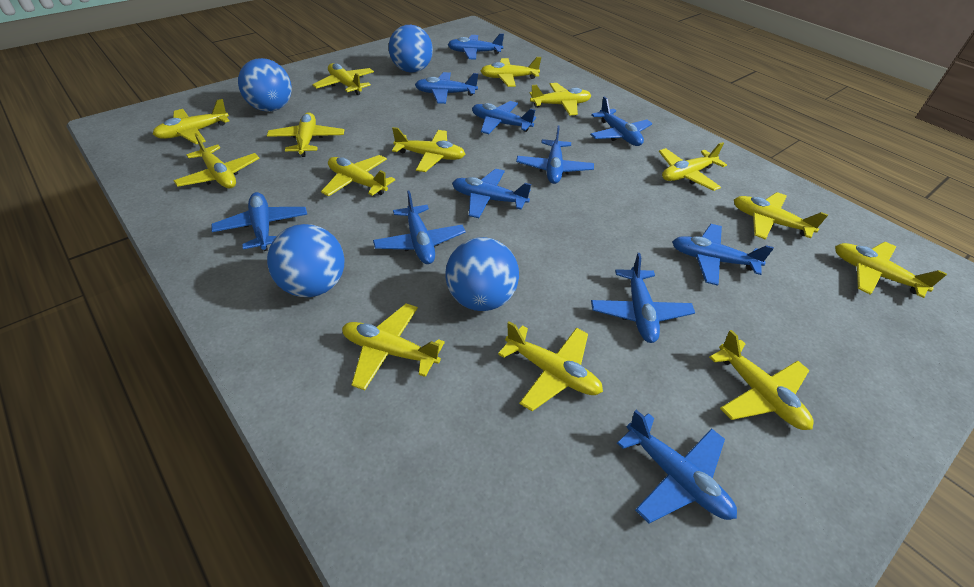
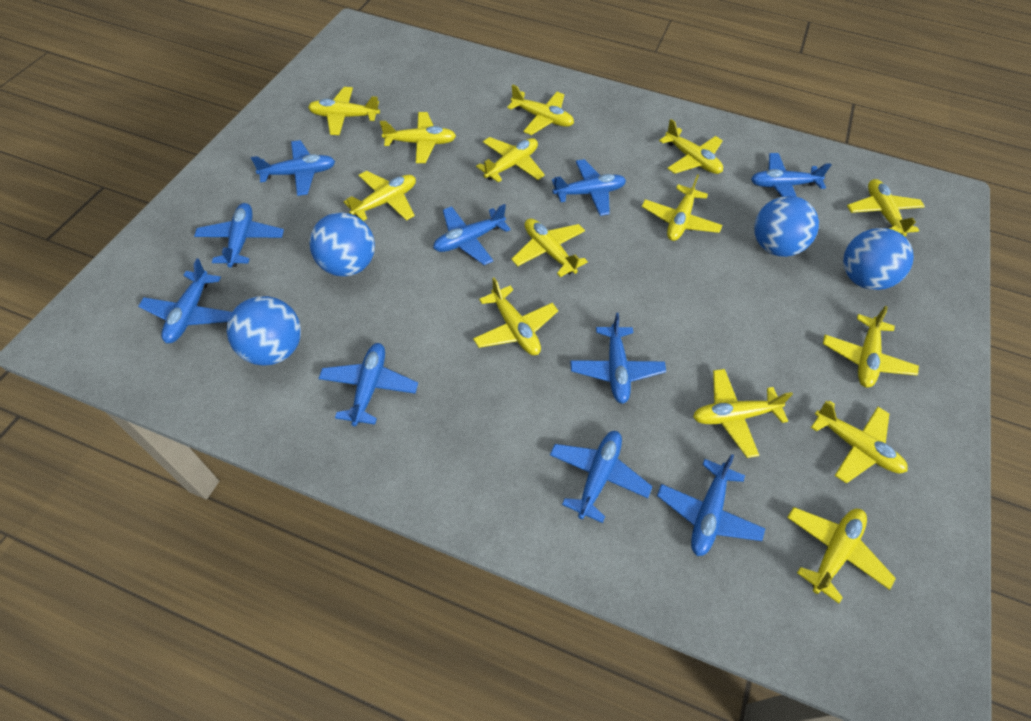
blue plane: [211,192,307,251] [373,190,466,264] [415,72,478,104] [448,33,504,60] [452,169,531,218] [472,101,536,134] [516,125,594,184] [590,97,653,146] [591,253,695,343] [617,410,737,523] [672,224,774,286] = 11 -> [138,258,232,343] [194,203,284,268] [251,140,335,196] [318,343,418,426] [433,204,511,265] [550,431,653,523] [552,159,626,216] [570,313,666,404] [657,454,765,556] [751,153,832,197] = 10

